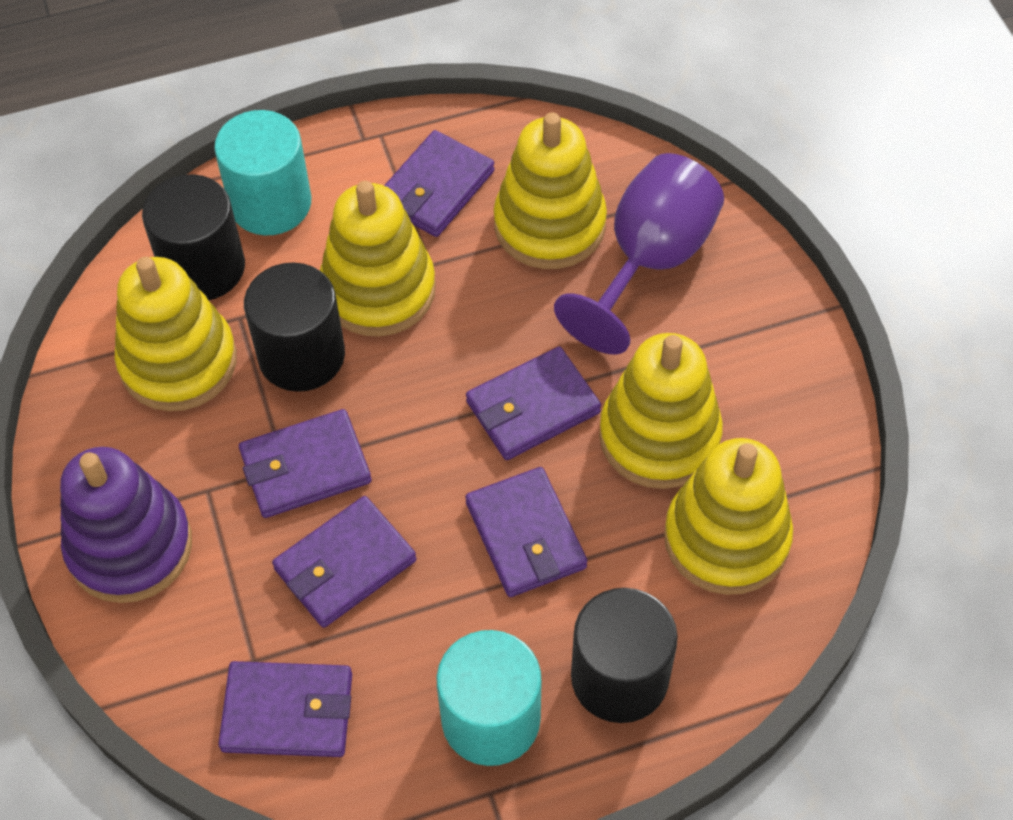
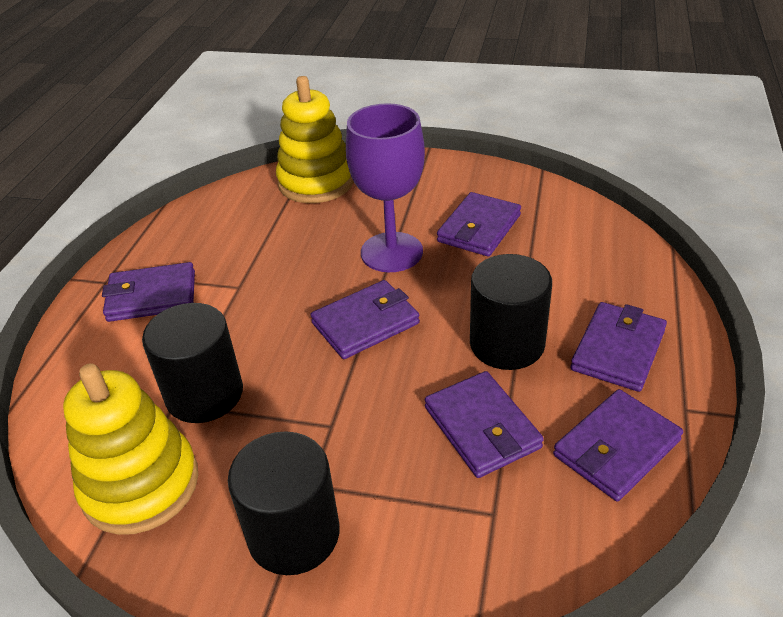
purple stacking toy: [60,447,192,603] = 1 -> none = 0
turquoise cylinder: [214,110,311,236] [437,630,542,766] = 2 -> none = 0
yellow stacking toy: [115,257,237,411] [320,181,436,337] [494,112,607,269] [599,333,723,489] [664,438,793,595] = 5 -> [63,363,198,535] [276,76,354,203] = 2

